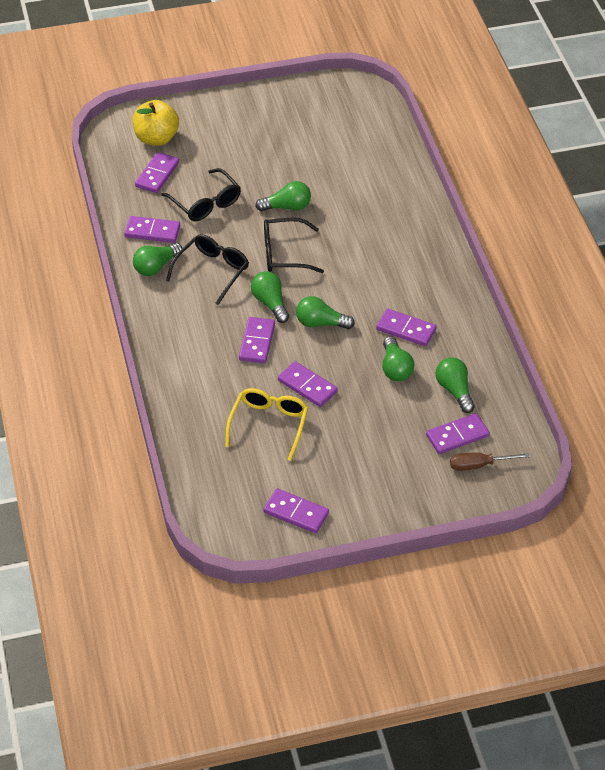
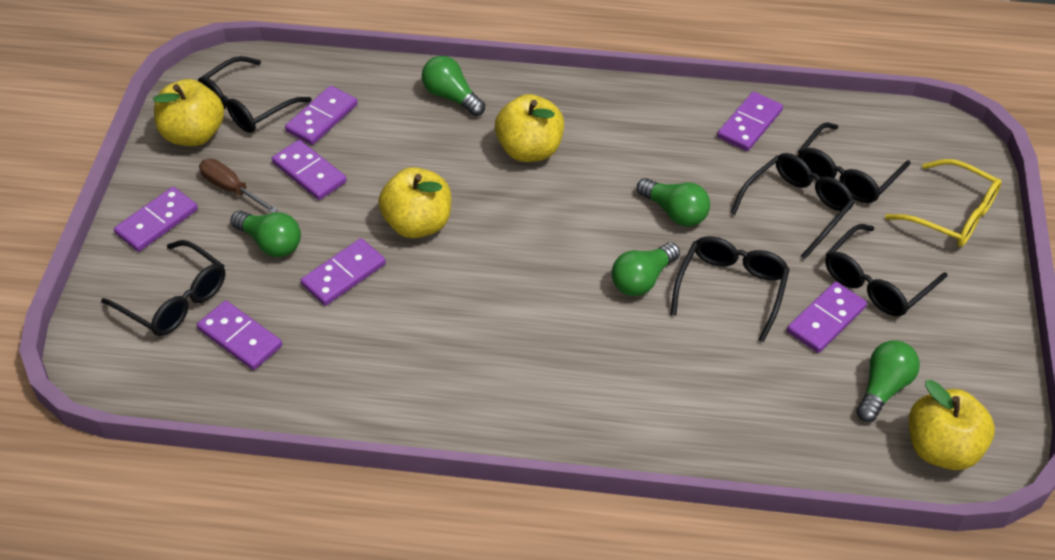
black glasses: [161,168,241,221] [166,234,249,305] [264,218,324,273] = 3 -> [101,240,225,336] [198,56,312,133] [671,236,790,343] [730,153,855,260] [798,122,911,203] [825,224,947,317] = 6
green light bulb: [133,243,182,276] [251,271,289,323] [255,181,311,211] [296,296,355,329] [382,336,414,381] [436,357,475,413] = 6 -> [230,211,301,257] [422,56,485,116] [612,242,680,296] [637,178,710,226] [856,340,920,422] = 5
yellow apple: [133,100,179,146] = 1 -> [153,79,224,146] [378,167,451,238] [495,94,564,162] [909,380,995,470] = 4

